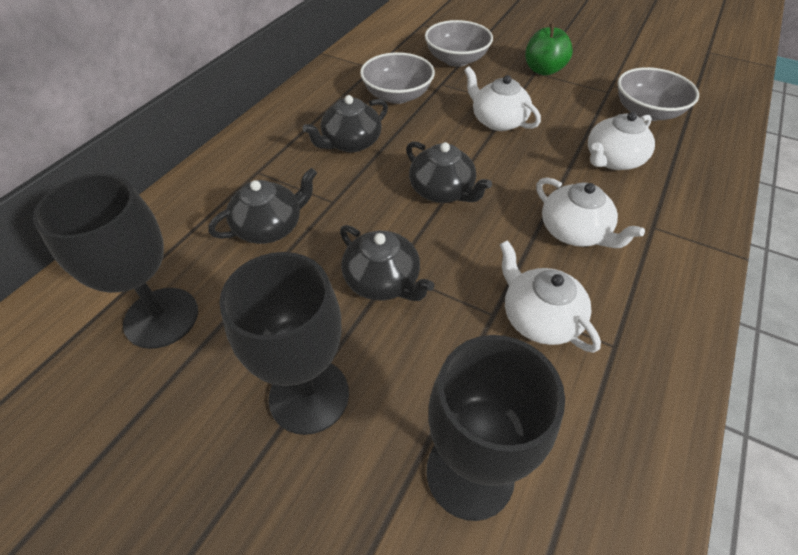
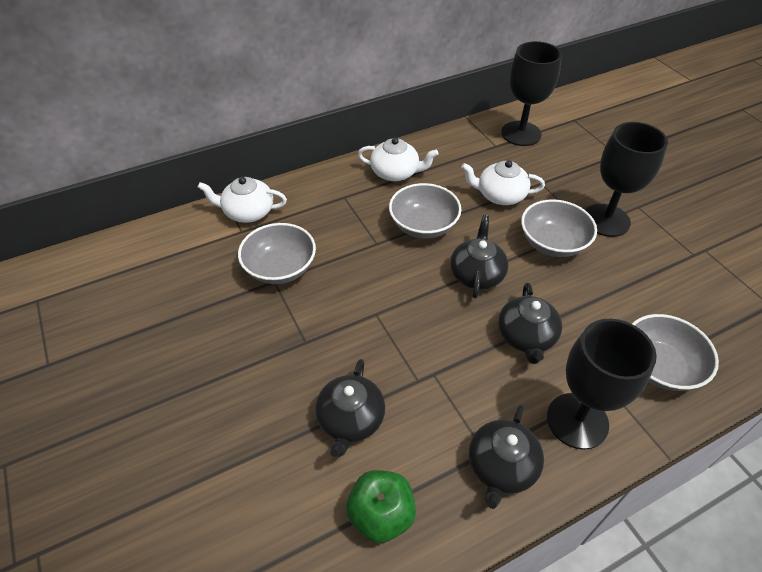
grey bowl: [360,52,435,104] [425,20,493,67] [618,67,699,121] = 3 -> [238,223,316,284] [389,183,462,238] [521,199,597,257] [632,314,719,391] = 4
white teapot: [464,67,541,131] [500,240,601,353] [536,177,645,248] [588,112,655,170] = 4 -> [198,177,287,223] [358,137,439,181] [461,160,545,205] = 3

